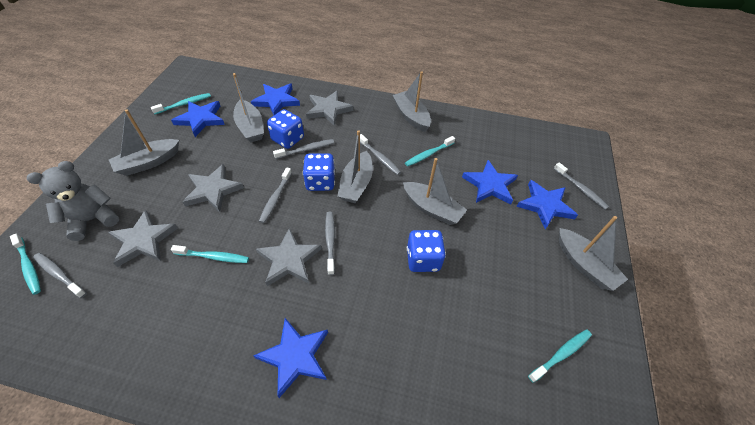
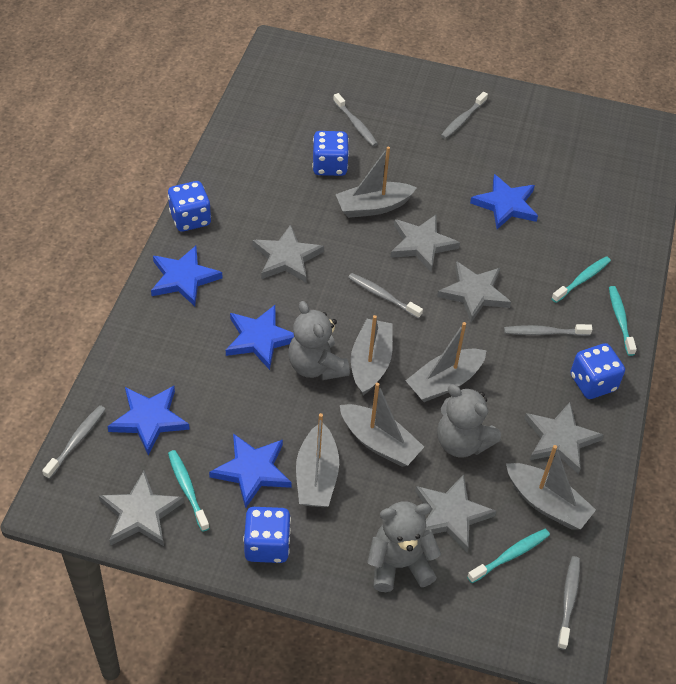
blue dice: [267,109,304,149] [303,153,335,191] [407,230,446,272] = 3 -> [168,181,211,232] [243,507,291,563] [312,131,349,176] [570,343,625,399] = 4
grey star: [108,210,178,267] [183,164,244,212] [256,227,322,286] [306,90,354,126] = 4 -> [99,471,184,546] [252,224,324,282] [390,215,460,272] [415,474,496,552] [437,261,511,322] [524,402,604,474] = 6
grey teddy bear: [27,161,119,241] = 1 -> [288,301,350,380] [367,501,441,592] [437,384,501,457] = 3
turquoise toothbrush: [10,234,41,295] [151,93,211,114] [171,245,249,263] [405,136,455,167] [528,329,592,383] = 5 -> [168,450,209,532] [467,529,550,583] [551,256,611,303] [609,286,637,356] = 4

